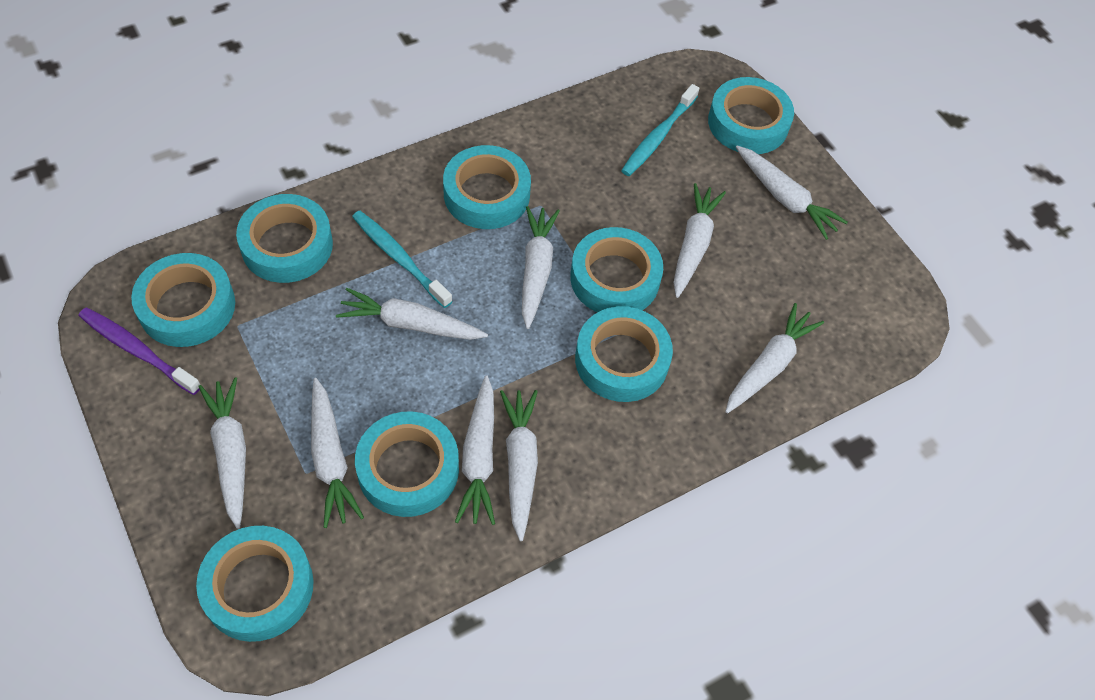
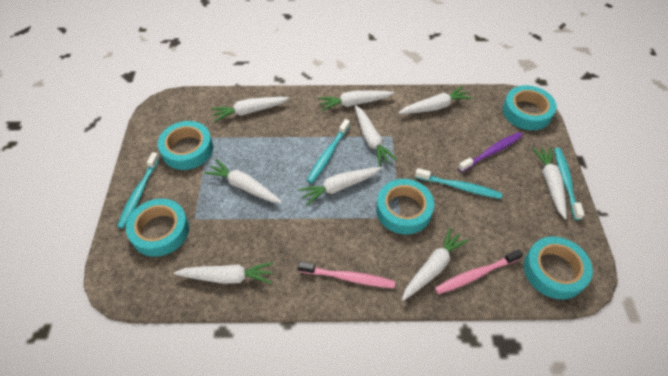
pink toothbrush: none = 0 -> [298,261,395,288] [435,249,523,294] = 2
turquoise tape: [131,253,235,347] [196,526,314,642] [236,194,333,283] [355,411,459,517] [443,145,531,229] [570,227,663,312] [575,306,673,402] [708,77,794,154] = 8 -> [126,198,189,257] [158,121,213,170] [376,179,434,235] [502,85,557,130] [524,237,593,299] = 5
turquoise toothbrush: [352,211,452,308] [621,84,699,176] = 2 -> [117,152,160,228] [307,119,350,183] [415,168,502,199] [554,148,585,220] = 4

